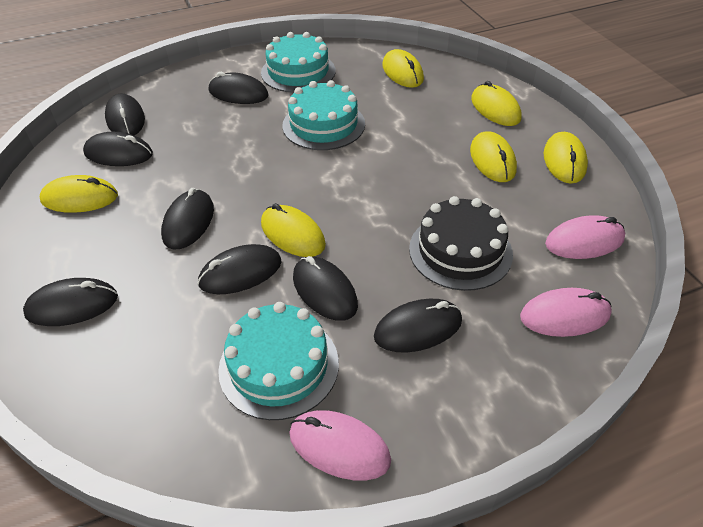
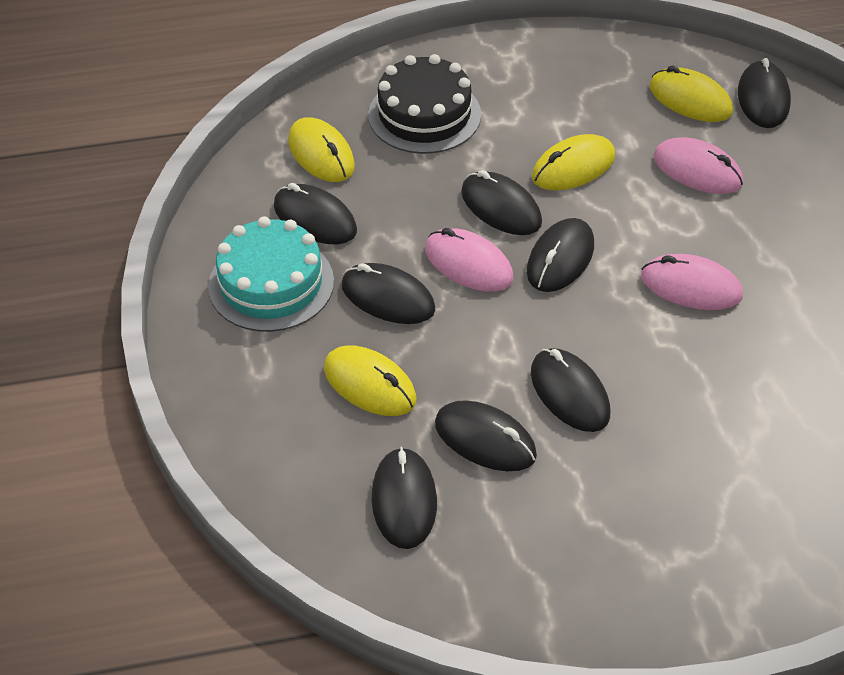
turquoise cake: [218,302,339,420] [261,32,336,93] [282,80,365,150] = 3 -> [208,216,334,332] = 1
yellow mouse: [40,175,118,213] [261,203,326,257] [382,49,424,88] [470,131,517,182] [471,81,522,126] [544,132,588,184] = 6 -> [288,117,355,182] [324,345,417,416] [532,134,615,190] [650,65,733,122] = 4

